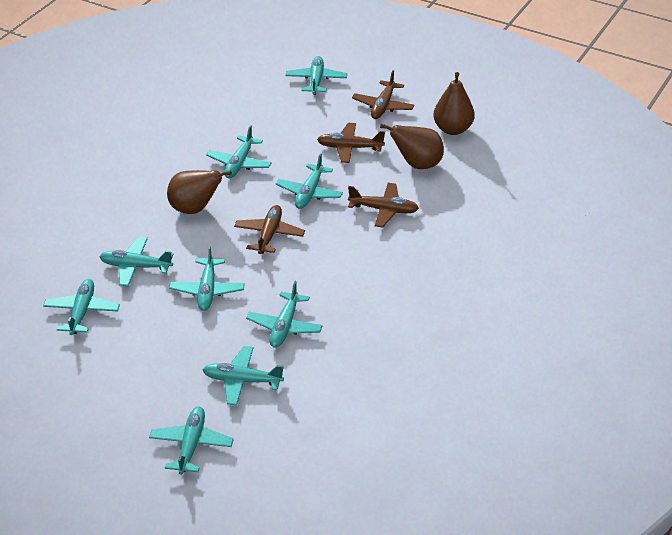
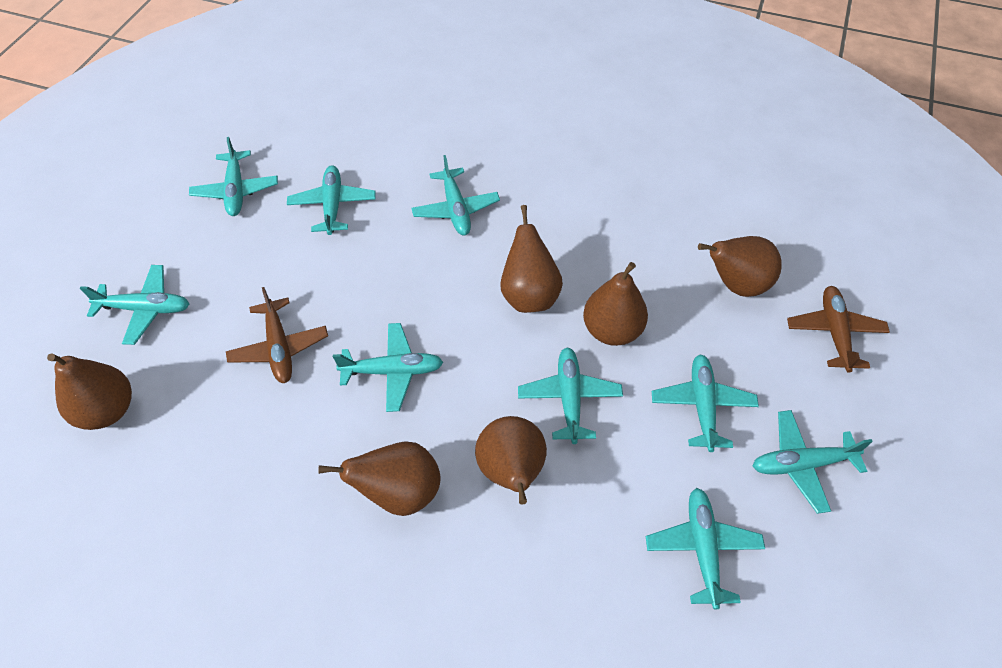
brown pear: [167,170,232,214] [380,124,444,169] [433,72,475,135] = 3 -> [47,353,132,430] [319,441,440,516] [475,416,547,505] [500,205,563,313] [583,262,648,346] [698,236,781,297] = 6
brown plane: [234,205,305,254] [317,123,385,163] [348,183,419,227] [352,70,415,119] = 4 -> [226,287,328,383] [787,286,890,373] = 2

